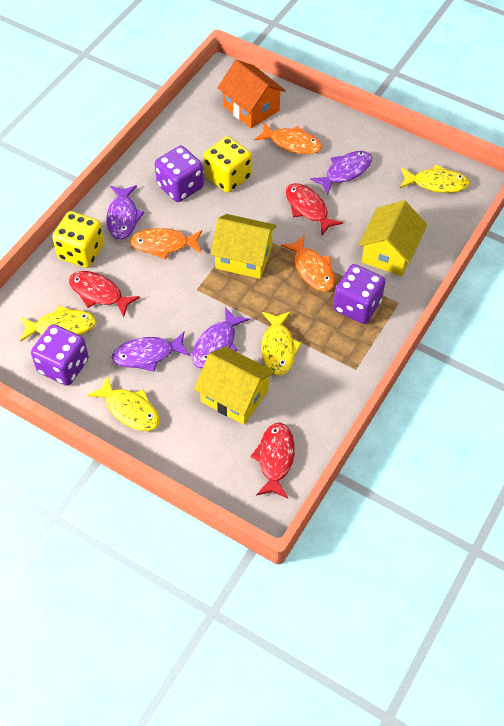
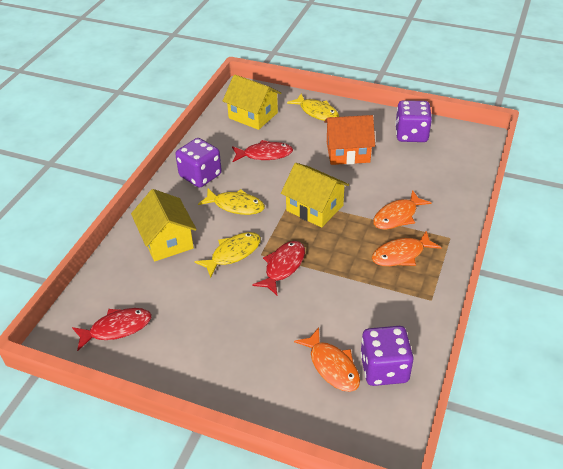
purple fish: [106,185,144,240] [112,332,191,372] [192,307,250,368] [310,151,372,195] = 4 -> none = 0
yellow dice: [52,211,105,268] [204,136,252,193] = 2 -> none = 0
yellow fish: [20,305,97,341] [87,375,160,431] [261,311,302,376] [400,165,470,193] = 4 -> [194,232,261,278] [198,188,265,215] [287,94,339,121] = 3

